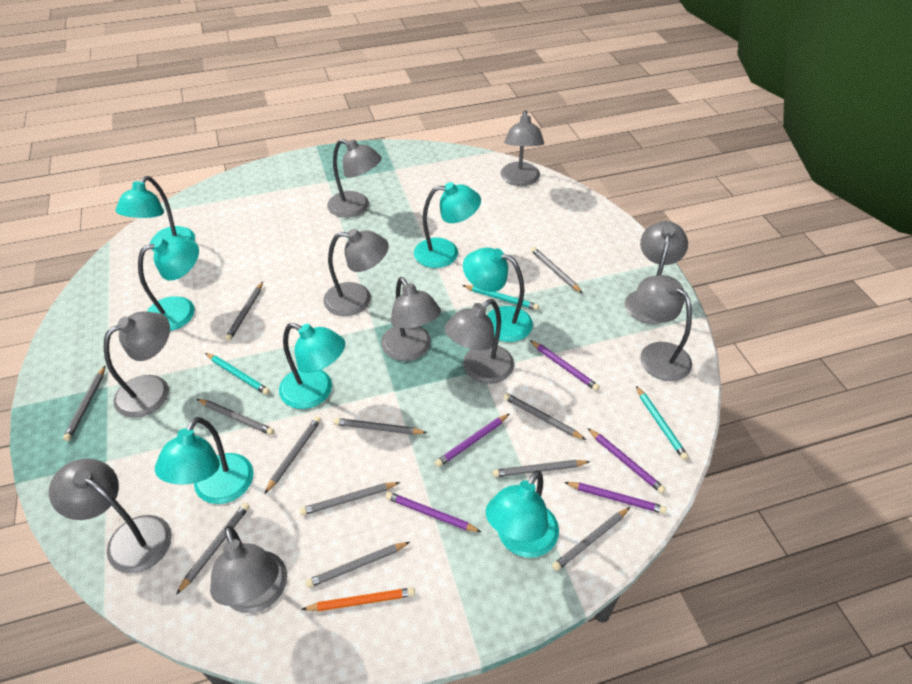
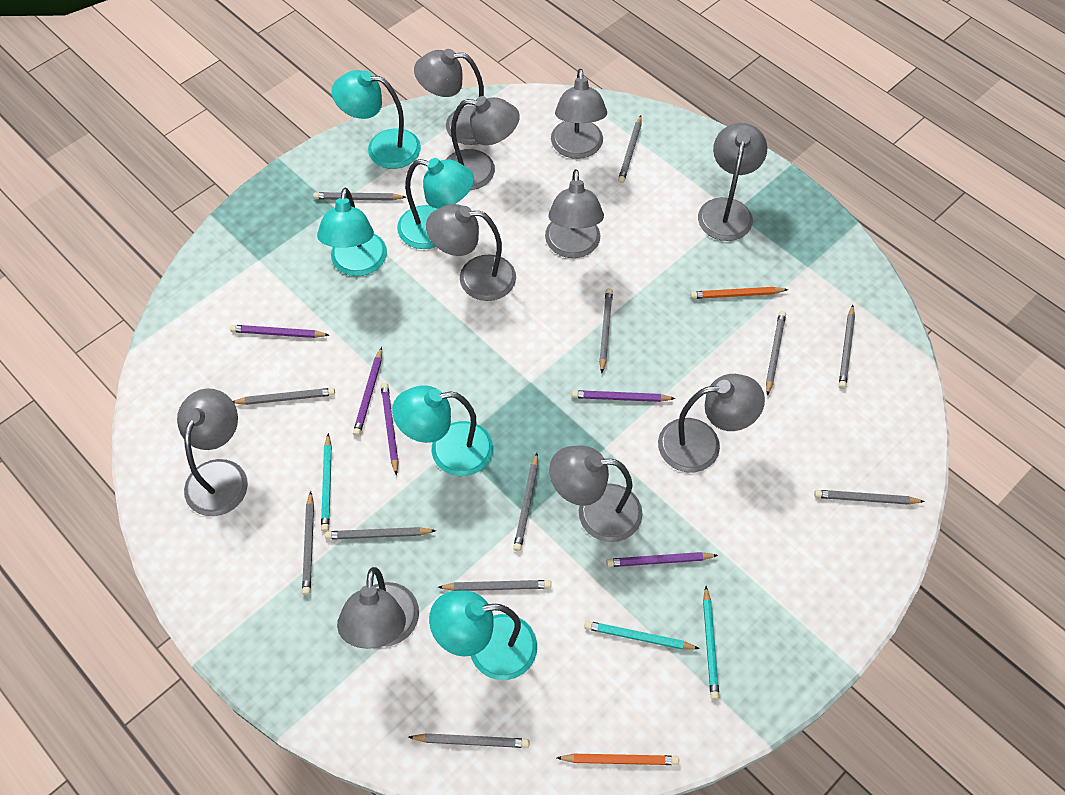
orange pencil: [301,587,415,611] = 1 -> [557,754,679,765] [690,287,788,299] = 2
turquoise lamp: [116,176,195,252] [138,237,199,331] [155,417,254,504] [279,323,345,409] [414,182,481,268] [463,247,533,342] [485,470,559,558] = 7 -> [317,188,387,276] [332,70,421,169] [392,386,493,476] [397,158,474,249] [429,590,537,680] = 5

